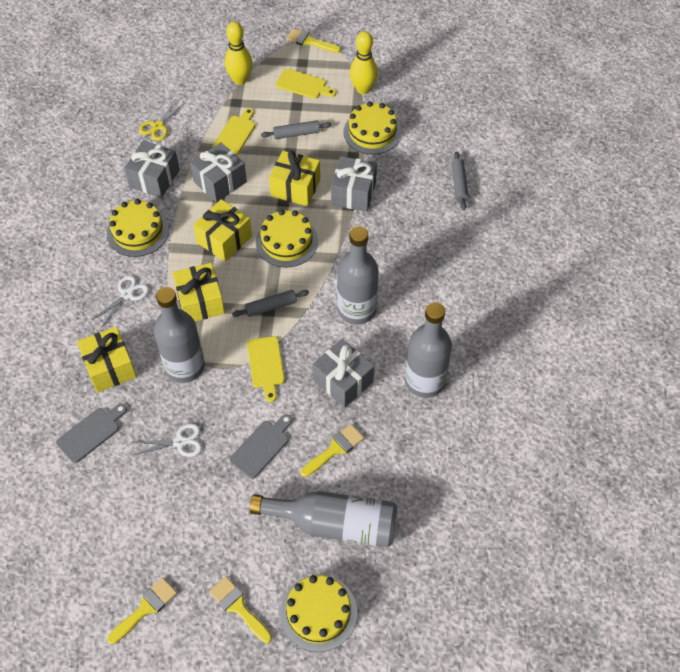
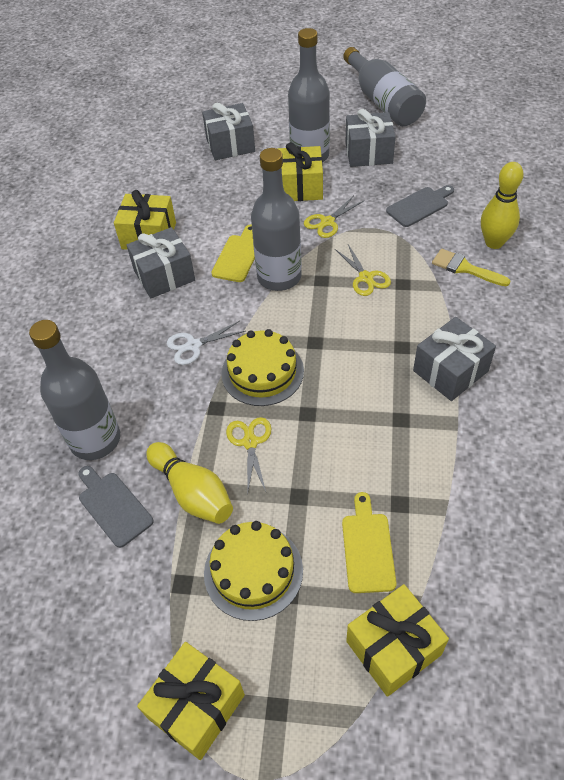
grey rolling pin: [232,290,309,317] [261,120,332,139] [451,151,469,210] = 3 -> none = 0
white scissors: [92,275,149,327] [134,423,202,457] = 2 -> [167,321,246,365] = 1
yellow brush: [107,577,177,644] [209,576,272,643] [286,28,341,53] [301,424,364,477] = 4 -> [432,249,510,286] = 1
yellow cake: [107,199,169,257] [256,209,318,267] [280,575,357,652] [343,101,401,155] = 4 -> [204,521,303,621] [221,329,304,406] = 2
yellow cutting board: [213,108,256,156] [247,336,285,402] [276,69,336,99] = 3 -> [211,225,255,282] [342,492,397,593] = 2
yellow scissors: [139,99,184,141] = 1 -> [226,417,271,493] [304,195,364,238] [335,244,391,296] = 3

